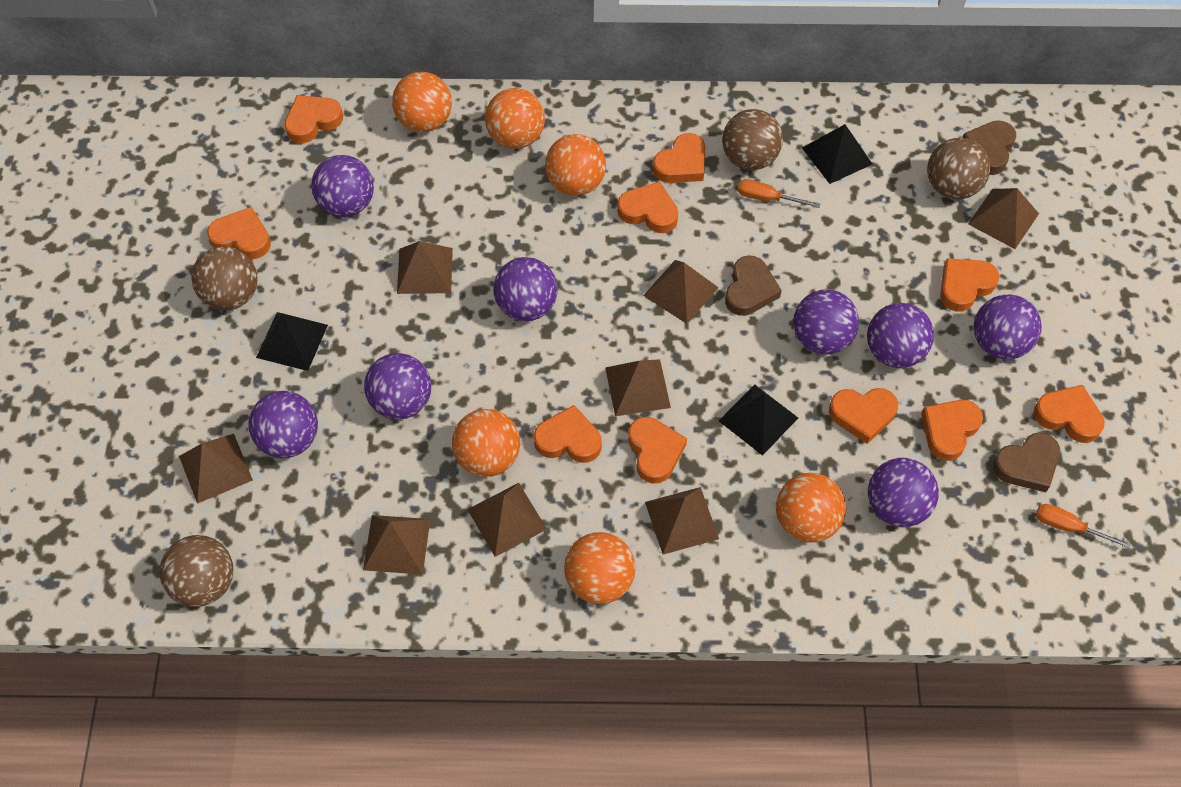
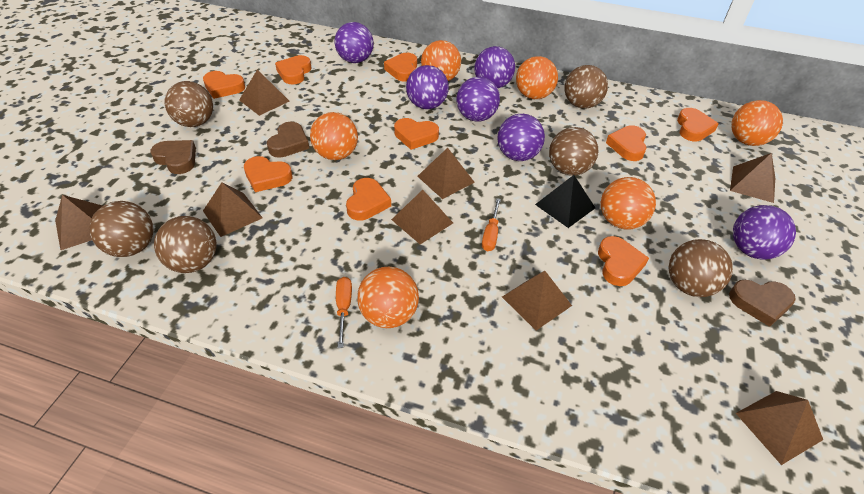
black pyramid: [256,312,328,371] [719,384,798,456] [802,124,872,184] = 3 -> [535,175,595,228] = 1
brown ball: [159,535,233,607] [191,246,258,310] [722,109,783,170] [927,138,990,199] = 4 -> [89,201,154,257] [154,216,217,273] [164,81,213,127] [549,127,599,176] [565,65,608,109] [668,239,733,297] = 6
orange heart: [207,207,271,259] [285,95,343,143] [534,405,602,463] [617,182,678,233] [628,417,687,484] [653,133,705,183] [829,388,898,444] [921,400,983,461] [940,258,1000,312] [1034,385,1105,443] = 10 -> [203,71,245,99] [244,156,293,192] [275,55,311,84] [346,178,391,220] [384,53,417,82] [394,118,439,150] [598,236,649,286] [606,125,646,161] [677,108,719,141] = 9
purple ball: [249,391,318,458] [311,155,374,217] [364,353,431,420] [493,257,558,321] [793,290,859,355] [867,303,934,368] [868,458,939,527] [974,295,1042,359] = 8 -> [335,22,374,63] [406,65,449,109] [456,77,500,122] [474,46,515,88] [498,114,545,161] [733,205,796,259] = 6

